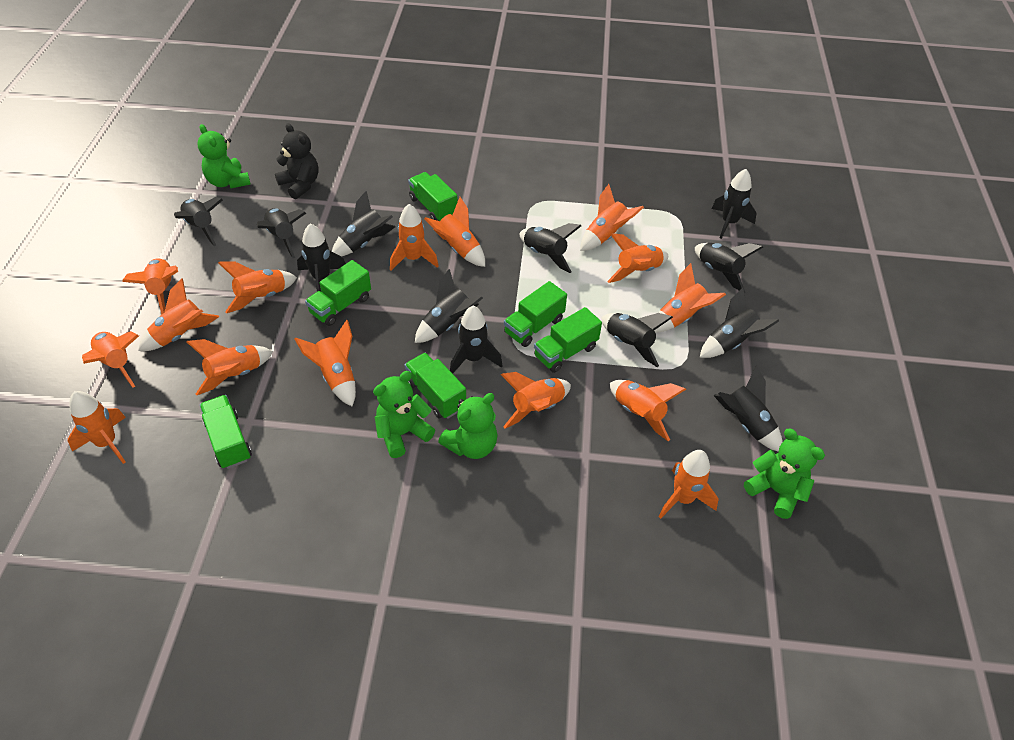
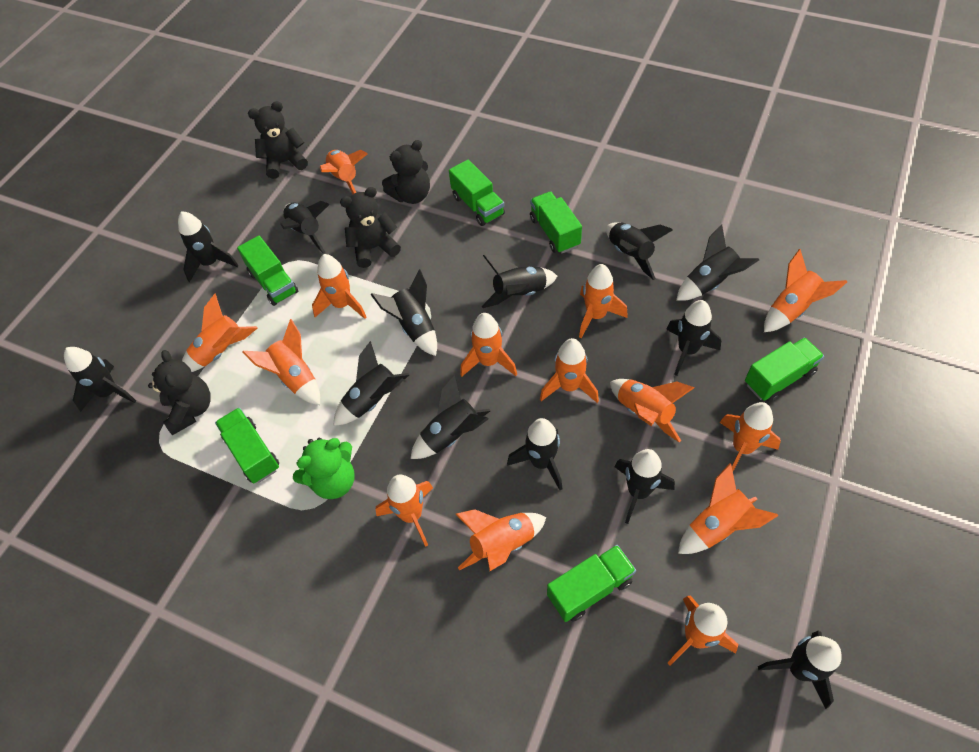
black rocket: [174,197,223,246] [257,208,306,258] [297,223,346,291] [332,191,395,257] [415,268,483,343] [450,306,503,374] [520,223,581,273] [601,313,673,367] [695,243,763,293] [700,287,779,358] [712,169,757,239] [713,365,783,452] = 12 -> [64,347,136,412] [178,211,238,282] [280,201,330,254] [333,341,409,426] [370,269,437,356] [410,375,490,459] [482,255,557,308] [507,418,562,490] [606,222,673,280] [615,449,675,524] [666,300,721,376] [676,224,759,301] [758,631,842,709] = 13
black teddy bear: [275,123,319,199] = 1 -> [148,350,211,435] [248,101,308,179] [340,187,401,268] [382,140,430,204] = 4
green teddy bear: [198,124,251,188] [373,371,435,458] [438,393,498,459] [744,429,825,519] = 4 -> [293,438,355,499] = 1
orange rocket: [68,391,126,464] [82,331,139,388] [122,258,178,315] [138,278,219,351] [187,339,273,395] [218,261,297,313] [295,320,356,406] [390,204,439,271] [424,197,485,267] [501,372,571,429] [580,184,644,251] [607,233,668,283] [610,380,686,441] [654,263,726,333] [659,450,719,519] = 15 -> [182,294,258,372] [242,319,320,405] [312,254,366,319] [320,150,368,194] [376,475,433,547] [456,509,546,571] [460,313,517,377] [540,338,599,403] [579,264,628,338] [610,379,694,443] [668,595,738,666] [678,463,778,554] [720,402,781,471] [764,249,847,332] = 14

